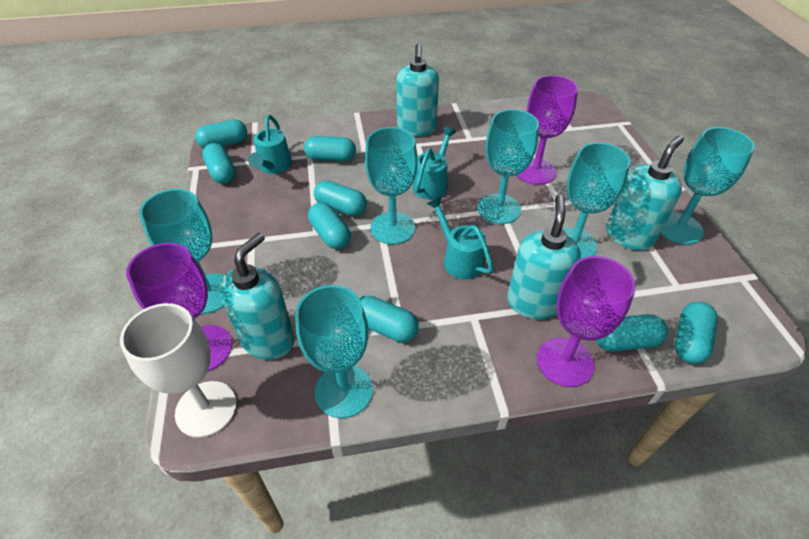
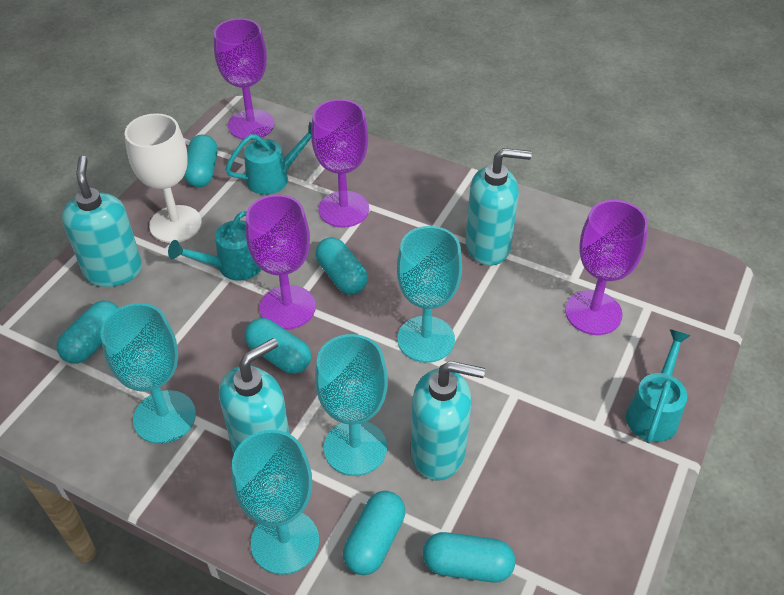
purple goblet: [126,243,232,371] [517,75,578,185] [537,256,636,387] = 3 -> [214,18,274,140] [246,195,316,329] [311,99,369,228] [565,200,648,335] = 4
turquoise capsule: [195,119,247,148] [202,143,236,184] [304,136,356,162] [308,202,351,249] [314,180,367,216] [360,296,419,342] [596,314,668,352] [675,302,718,364] = 8 -> [57,300,119,364] [184,134,218,187] [245,318,311,374] [315,237,368,295] [343,491,405,575] [423,532,515,582] = 6
turquoise goblet: [139,189,225,314] [295,285,373,418] [365,127,418,245] [478,109,539,224] [562,142,631,259] [661,127,755,244] = 6 -> [100,303,196,444] [232,430,319,575] [315,334,388,476] [397,226,462,363] = 4

